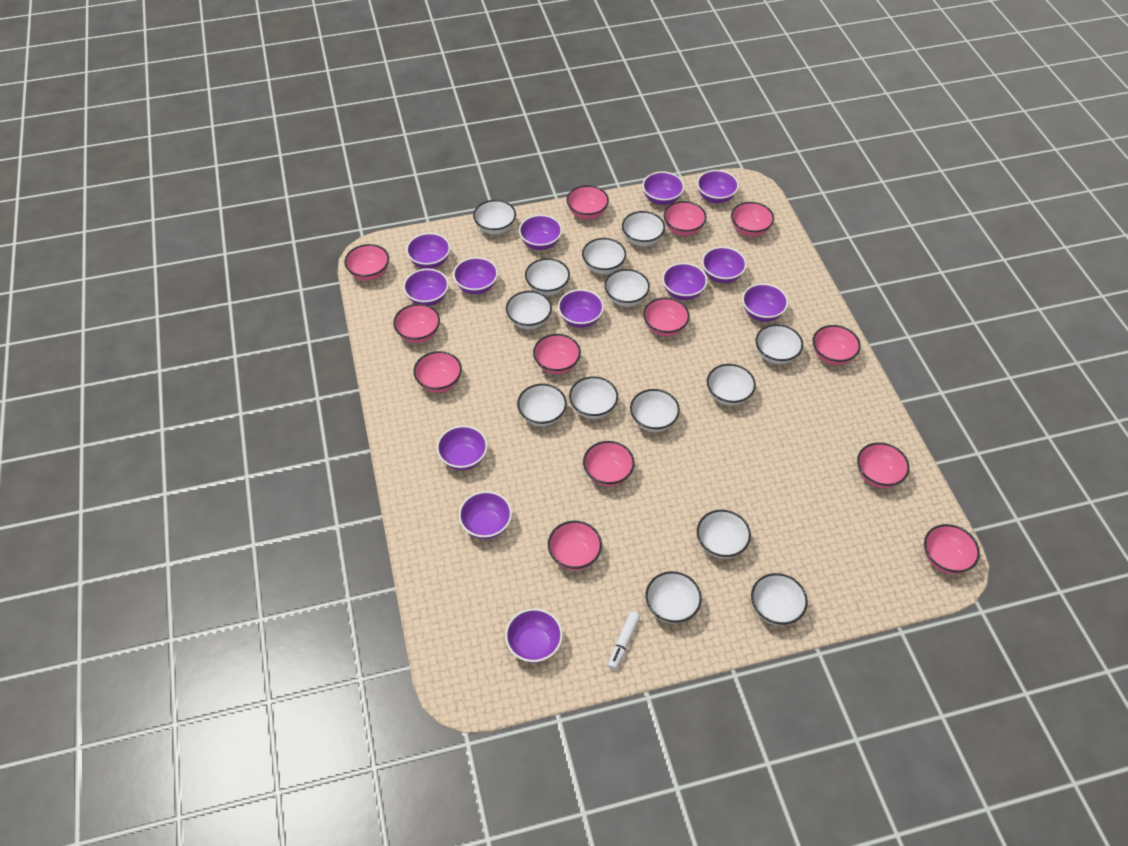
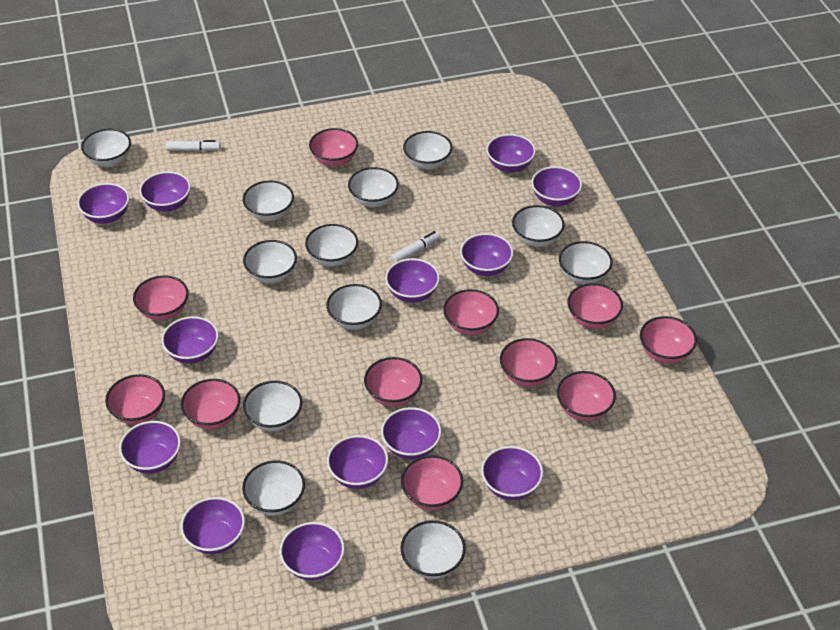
pink bowl: [345,244,389,281] [393,304,440,343] [413,351,462,393] [533,334,581,374] [548,521,602,570] [567,185,609,220] [583,441,635,487] [643,297,690,336] [664,201,707,236] [731,202,774,237] [813,325,861,365] [857,442,910,488] [924,524,980,574] = 13 -> [105,374,165,425] [133,275,188,321] [181,379,240,429] [309,128,358,167] [364,357,422,407] [401,455,463,510] [443,289,499,335] [500,338,558,387] [557,371,616,421] [567,283,623,329] [640,316,697,363] = 11
white bowl: [473,200,516,235] [506,291,552,329] [517,384,567,427] [525,258,570,295] [569,376,618,419] [582,238,626,274] [604,269,650,307] [622,211,665,246] [630,389,680,432] [645,571,702,624] [697,510,751,559] [707,364,756,406] [751,573,808,626] [756,324,803,364] = 14 -> [81,129,131,167] [242,461,305,516] [243,180,294,221] [243,240,297,283] [243,381,302,431] [305,224,358,267] [326,284,382,330] [348,167,399,207] [401,520,466,579] [403,131,452,169] [512,205,565,247] [559,241,613,285] = 12
white marker: [608,612,640,670] = 1 -> [166,140,221,151] [390,231,440,264] = 2

